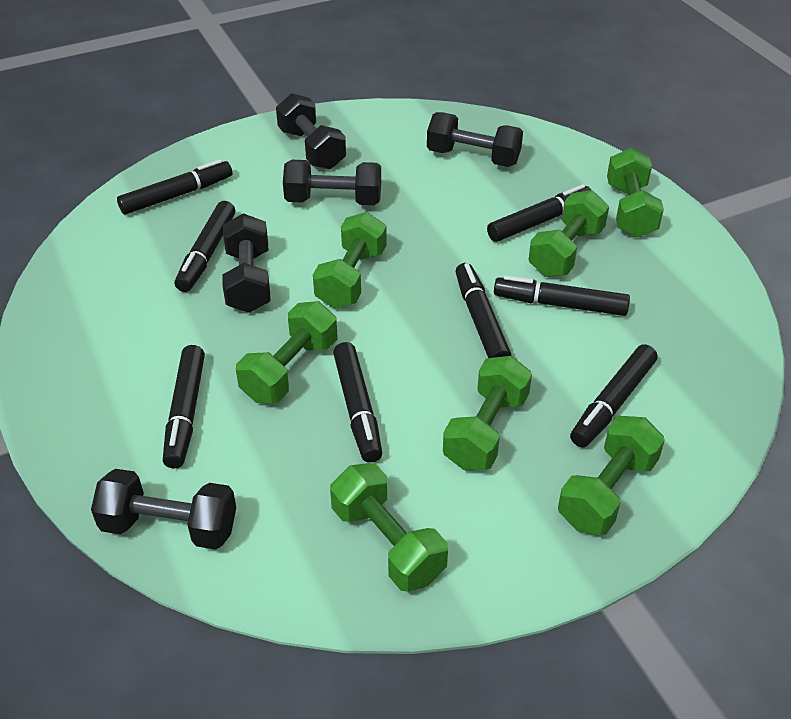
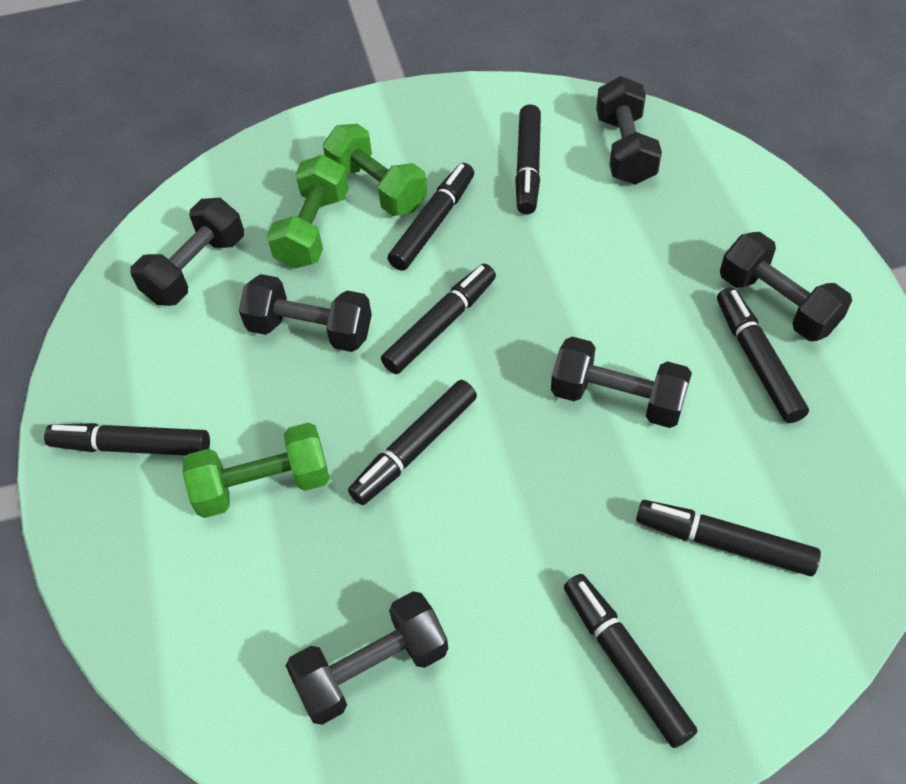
black dumbbell: [91,469,236,550] [222,213,270,313] [276,93,346,169] [283,160,381,205] [427,112,523,167] = 5 -> [130,198,244,306] [239,274,372,352] [286,591,448,725] [551,337,692,428] [596,76,662,185] [720,232,852,341] = 6
green dumbbell: [236,301,337,403] [313,212,387,308] [330,463,448,592] [443,356,532,470] [528,190,609,277] [558,416,665,535] [607,148,664,238] = 7 -> [183,422,330,518] [267,155,349,269] [323,124,427,216] = 3

